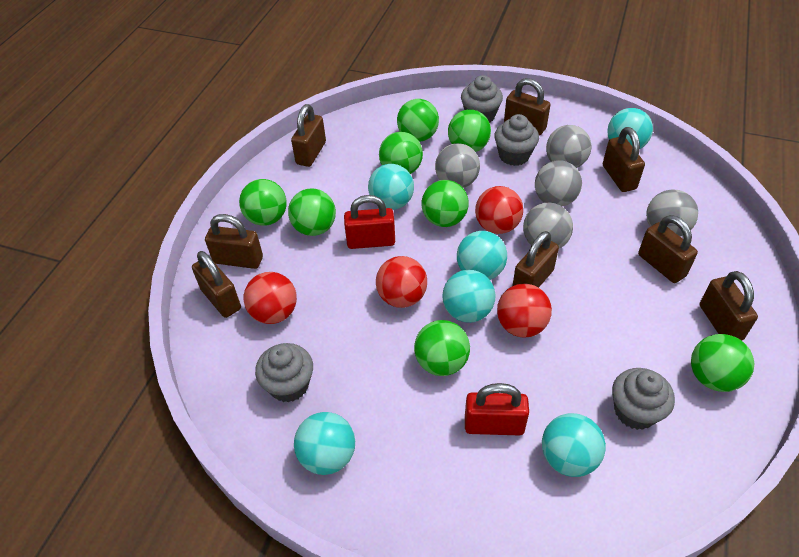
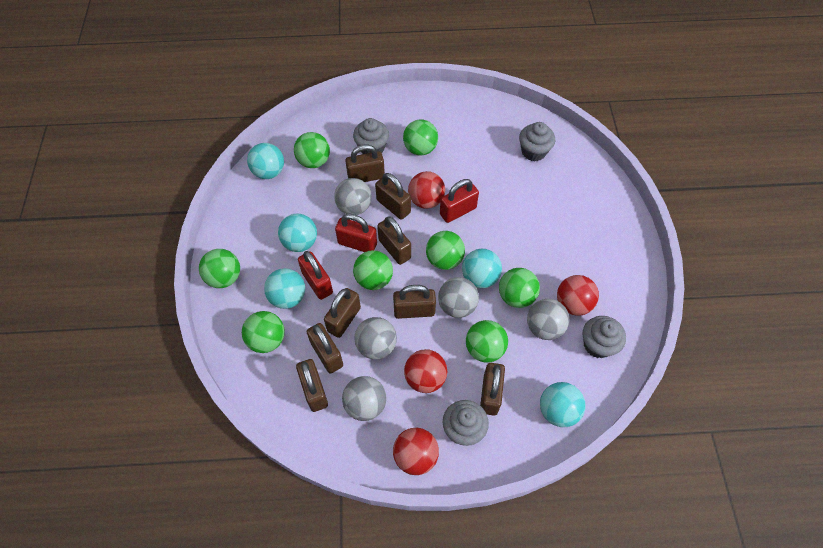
red padlock: [344,195,395,249] [465,383,529,435] = 2 -> [298,251,333,300] [335,213,377,252] [440,179,479,223] = 3
turquoise ball: [294,412,355,475] [368,164,414,210] [442,270,496,323] [457,231,507,280] [542,413,606,477] [607,108,653,149] = 6 -> [247,143,284,179] [264,268,305,309] [278,214,317,252] [462,249,502,288] [540,382,586,427] = 5

